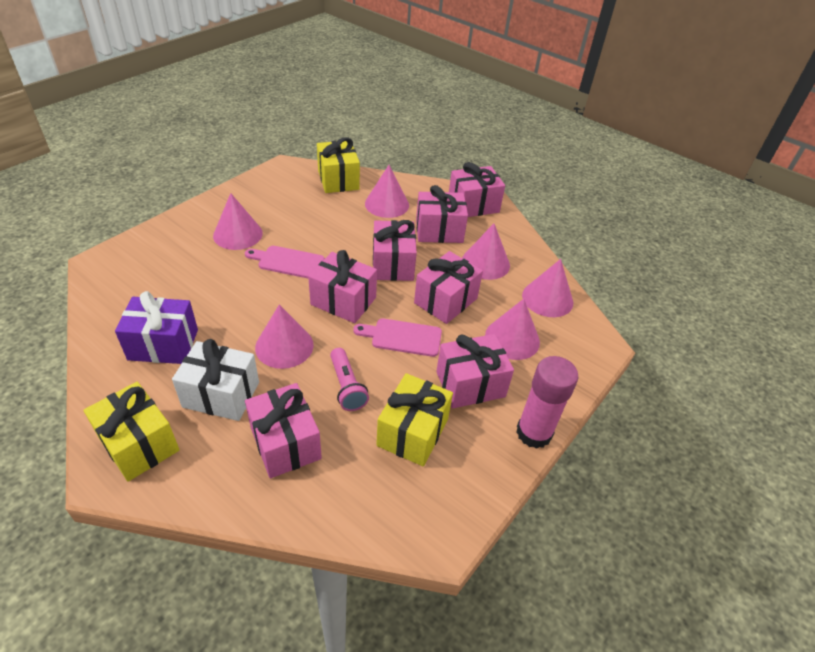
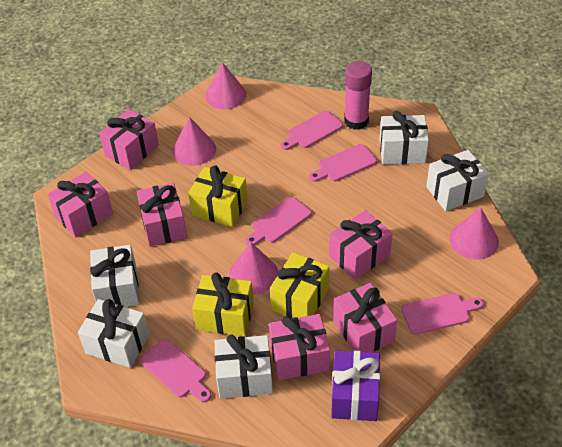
pink cone: [213,193,263,250] [255,305,314,369] [365,165,409,218] [462,223,510,280] [485,299,540,360] [522,259,573,317] = 6 -> [172,117,216,166] [205,62,247,109] [229,242,278,295] [449,208,499,260] = 4
pink cutting board: [245,246,325,278] [353,318,442,357] = 2 -> [140,339,211,402] [246,197,312,245] [281,111,343,150] [309,144,377,182] [401,293,484,335] = 5
pink flashlight: [330,348,369,411] = 1 -> none = 0
pink gift: [245,383,322,478] [308,250,377,323] [373,220,417,281] [414,251,483,324] [416,185,468,243] [436,334,514,409] [449,162,505,217] = 7 -> [48,172,113,237] [99,109,159,170] [136,183,187,247] [269,314,330,380] [329,210,393,280] [333,283,397,352] = 6
white gift: [172,339,259,421] = 1 -> [78,299,149,368] [90,245,139,307] [215,335,273,399] [379,111,429,164] [426,150,489,211] = 5

